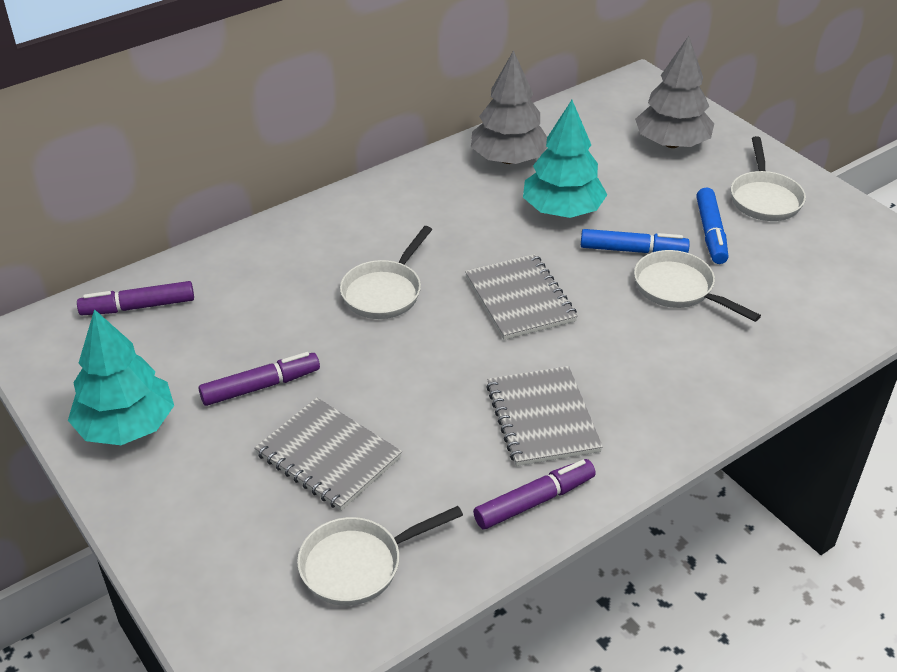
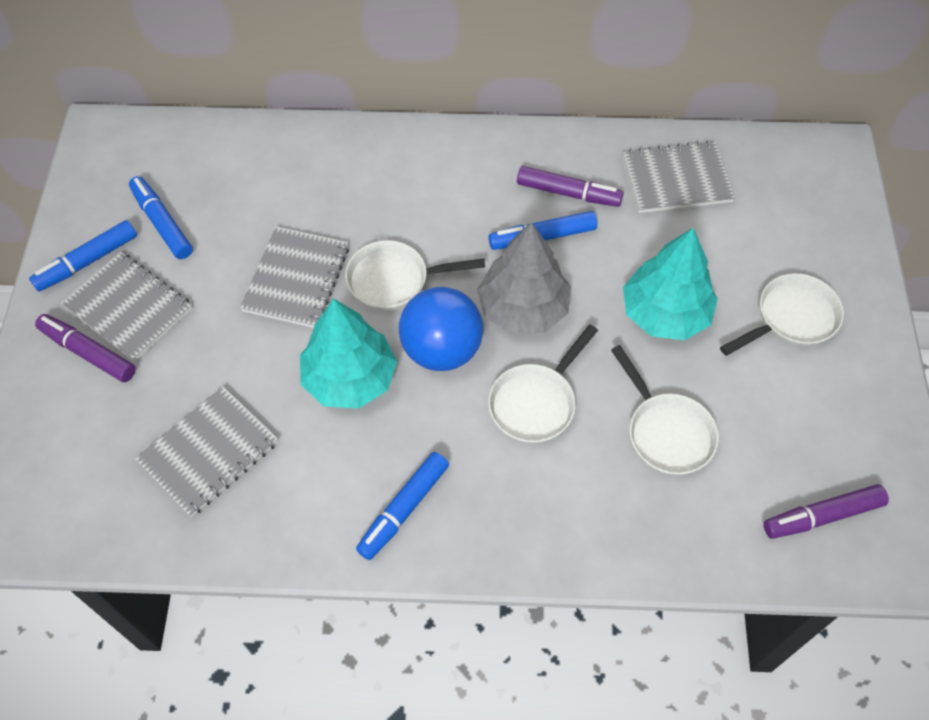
blue ball: none = 0 -> [399,287,483,371] = 1
blue marker: [581,229,690,253] [696,187,728,264] = 2 -> [29,220,137,292] [129,176,193,259] [356,452,449,560] [488,211,597,250] = 4
grey notebook: [254,398,402,511] [465,254,578,340] [486,366,603,466] = 3 -> [61,252,192,362] [135,386,278,517] [240,226,349,328] [623,141,735,213] = 4
grey tree: [471,50,547,164] [635,36,714,148] = 2 -> [477,222,571,334] = 1

